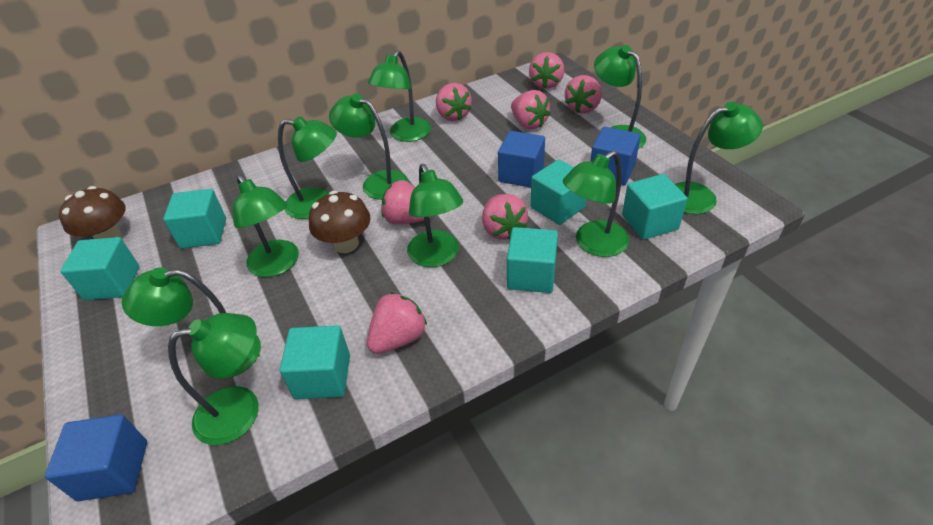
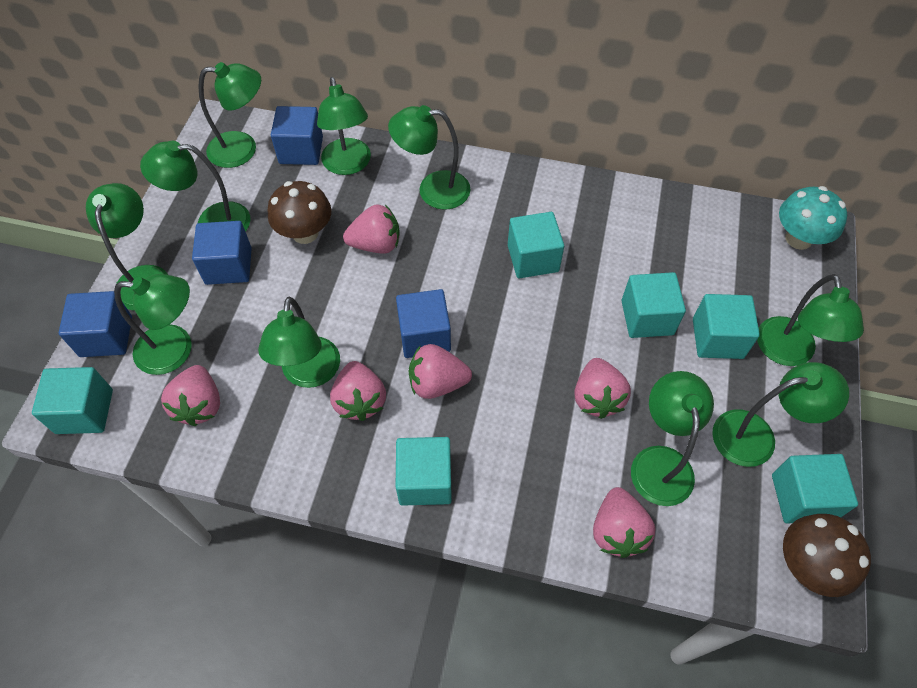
blue cube: [45,414,147,501] [498,131,545,188] [591,127,641,185] = 3 -> [59,291,132,357] [192,221,252,285] [271,106,323,165] [396,289,451,358] = 4
pink strawberry: [367,292,427,354] [381,180,432,225] [436,83,472,121] [482,194,528,240] [511,90,551,129] [529,52,564,89] [565,75,602,114] = 7 -> [161,365,220,426] [330,361,386,421] [343,204,400,254] [408,344,472,399] [574,358,631,419] [593,487,655,558] = 6
turquoise mushroom: none = 0 -> [779,186,847,250] = 1

